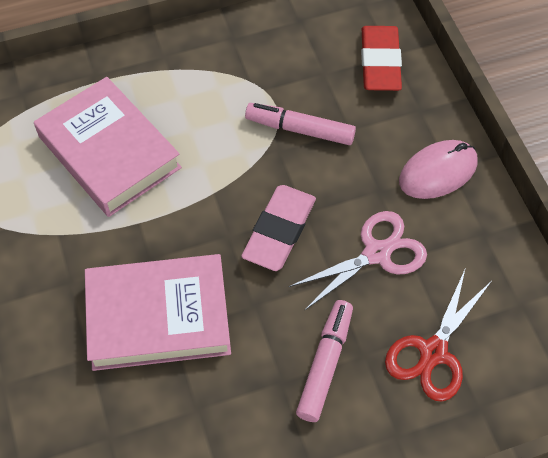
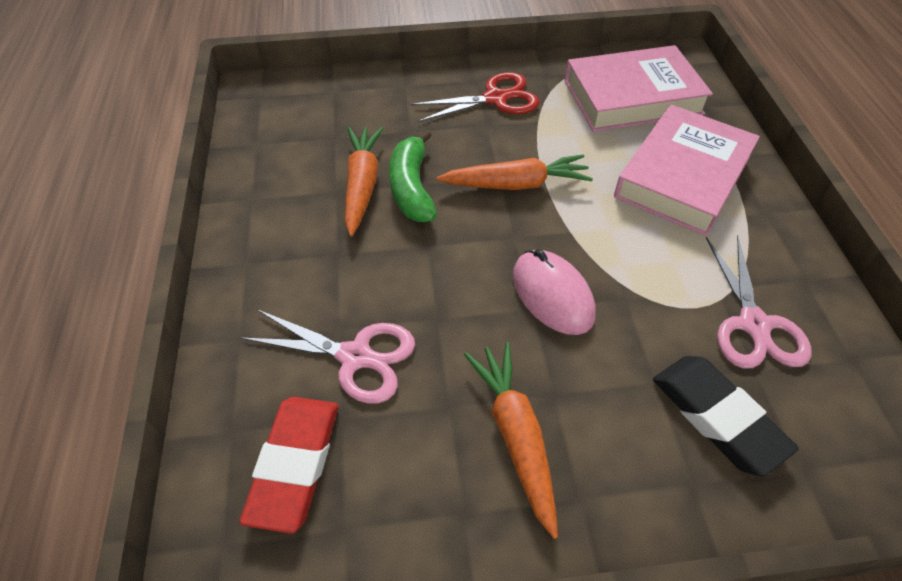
black eraser: none = 0 -> [653,356,799,477] = 1
green banana: none = 0 -> [389,130,437,222] = 1
orange carrot: none = 0 -> [345,127,383,236] [437,154,593,190] [464,342,558,539] = 3
pink eraser: [241,185,316,271] = 1 -> none = 0
pink marker: [245,103,356,145] [296,300,353,422] = 2 -> none = 0
pink scissors: [289,211,427,310] = 1 -> [241,309,415,404] [706,235,812,369] = 2

